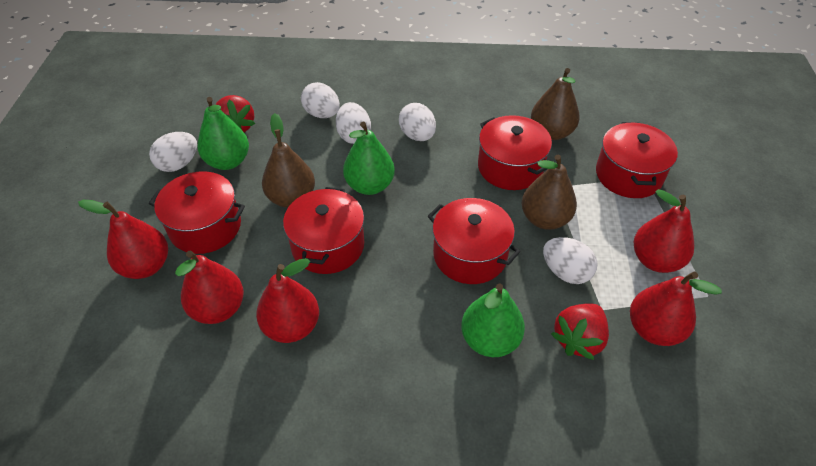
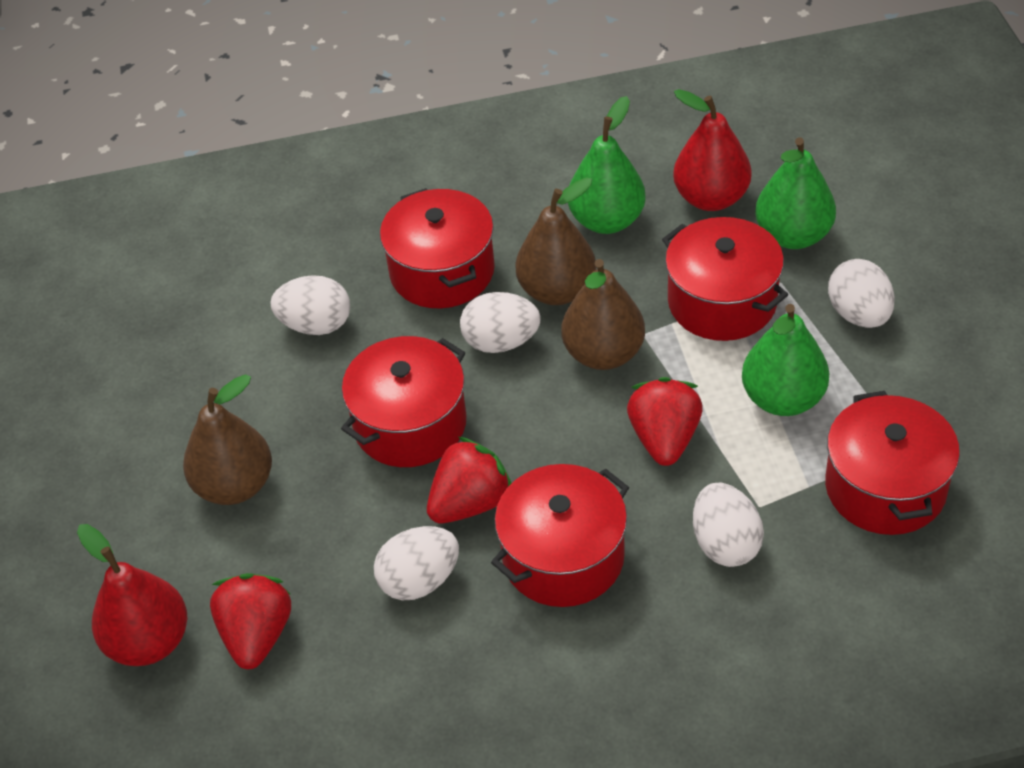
red pear: [78,200,168,279] [175,251,244,324] [256,258,319,343] [630,271,722,346] [634,189,694,273] = 5 -> [77,524,187,666] [673,89,751,211] = 2
red strawberry: [215,95,255,132] [551,303,609,360] = 2 -> [210,573,291,669] [427,437,512,523] [627,377,703,466] = 3

